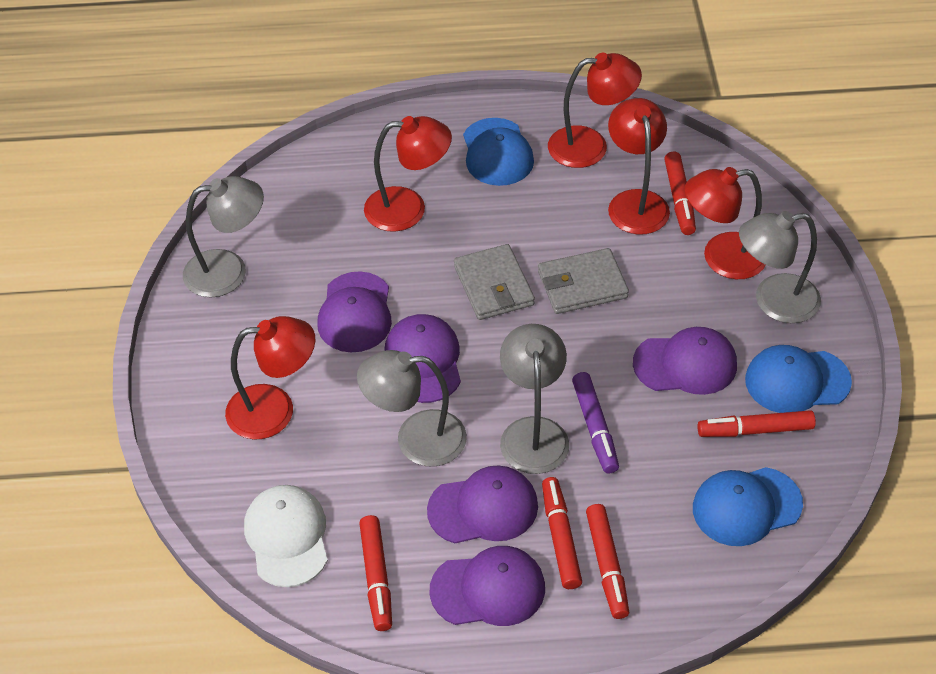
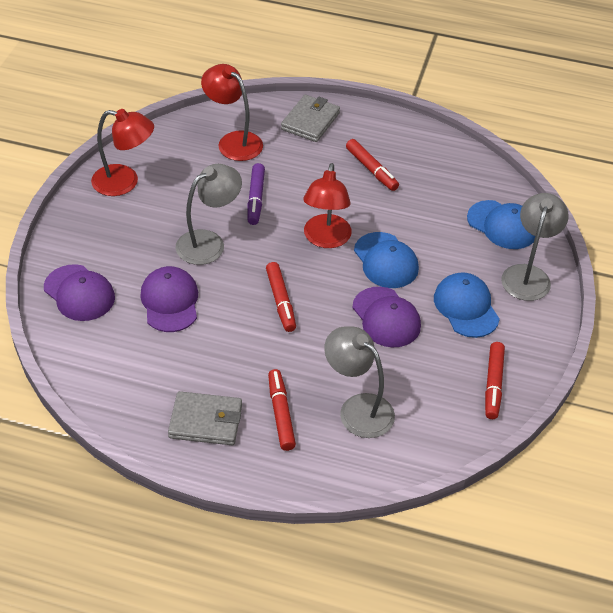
grey lamp: [183,176,264,297] [357,350,467,467] [500,324,569,474] [739,211,821,323] = 4 -> [176,164,242,265] [324,326,395,438] [501,193,569,301] = 3
purple cap: [317,271,392,352] [385,314,461,403] [427,465,538,544] [430,546,545,626] [633,327,737,395] = 5 -> [44,264,115,321] [140,266,198,332] [352,287,421,347] = 3
red lamp: [225,316,315,439] [364,116,452,232] [548,53,642,168] [608,98,670,234] [684,167,766,279] = 5 -> [91,109,154,196] [201,64,263,161] [303,163,351,248] = 3
red marker: [359,515,392,631] [542,477,582,589] [586,504,629,619] [664,151,696,235] [698,410,816,437] = 5 -> [266,262,296,332] [268,369,296,451] [346,139,399,191] [485,342,505,419] = 4
white cap: [244,485,328,587] = 1 -> none = 0

